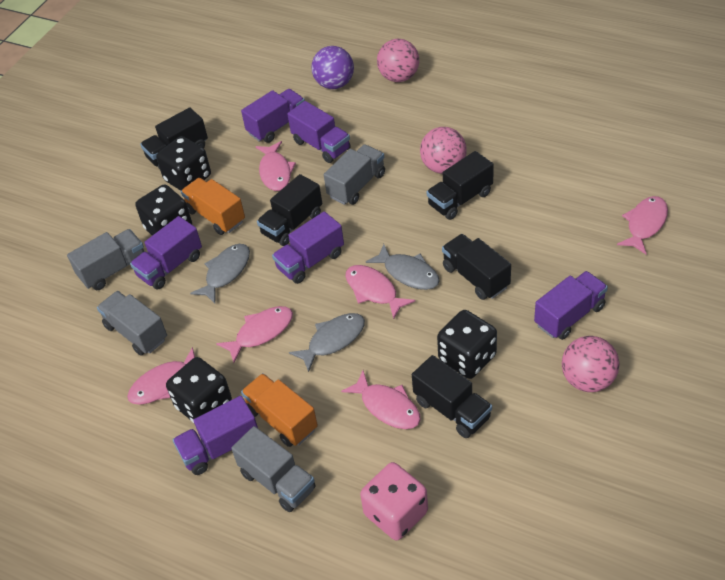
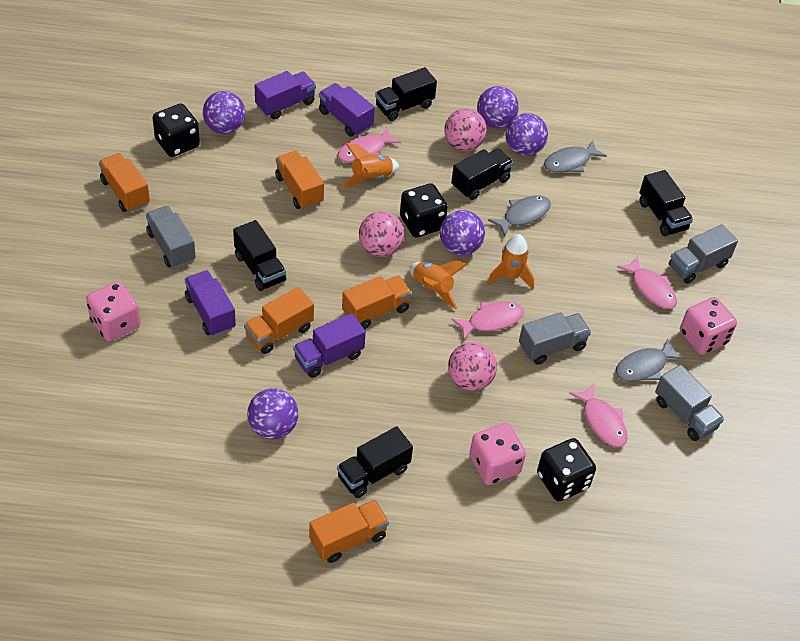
black dice: [135,184,192,236] [156,136,211,191] [166,357,232,423] [437,310,497,379] = 4 -> [153,104,200,157] [400,183,448,237] [537,438,596,501] = 3
orange rocket: none = 0 -> [342,143,399,187] [410,261,468,309] [487,234,534,290] = 3
orange truck: [181,178,245,235] [241,373,318,447] = 2 -> [99,153,150,212] [244,287,314,354] [275,151,324,210] [309,500,389,563] [342,275,412,329] = 5
pink dice: [360,462,428,540] = 1 -> [86,281,141,342] [469,423,526,485] [680,297,737,355] = 3
pink fish: [127,347,195,405] [216,306,293,363] [256,141,296,191] [341,371,421,429] [345,265,415,319] [617,196,668,254] = 6 -> [337,127,401,163] [451,301,524,340] [569,384,628,447] [617,256,677,309] = 4
purple ball: [311,46,354,89] = 1 -> [203,91,245,134] [247,388,298,439] [440,210,485,255] [477,86,519,128] [506,113,548,156] = 5
purple truck: [130,216,202,289] [173,396,258,475] [241,89,305,143] [272,211,344,284] [288,101,351,163] [534,271,608,340] = 6 -> [185,270,236,336] [255,71,316,119] [293,313,366,378] [319,83,375,137] = 4

